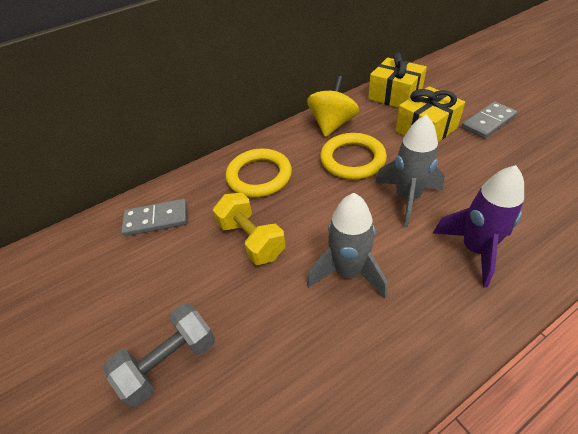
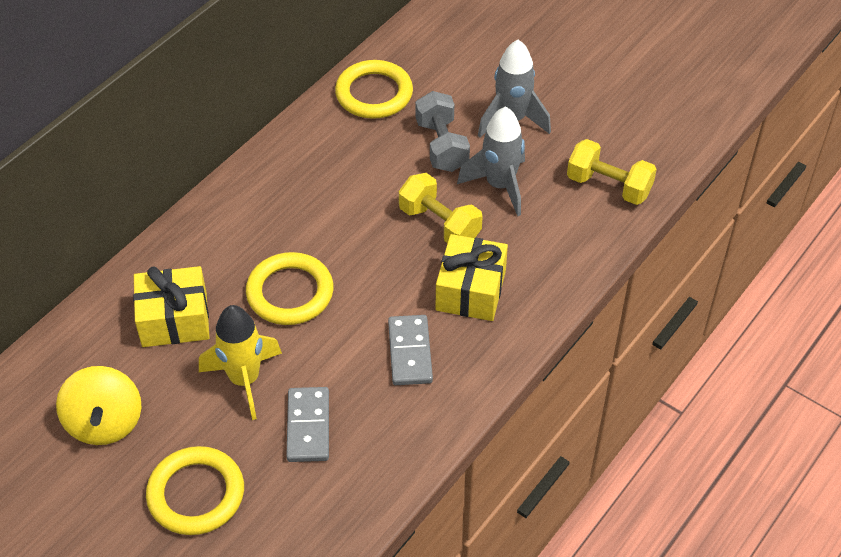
purple rocket: [433,165,524,288] = 1 -> none = 0
yellow dumbbell: [213,193,286,265] = 1 -> [399,173,483,243] [567,139,657,205] = 2
yellow ring: [226,148,292,197] [320,133,387,180] = 2 -> [146,446,244,535] [246,252,334,325] [335,60,413,119] = 3
yellow rocket: none = 0 -> [199,305,282,420] = 1

